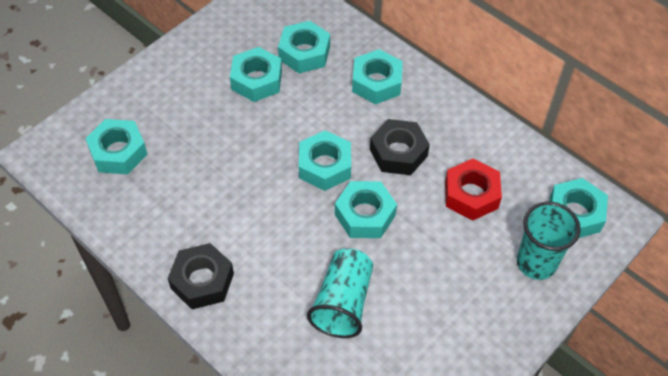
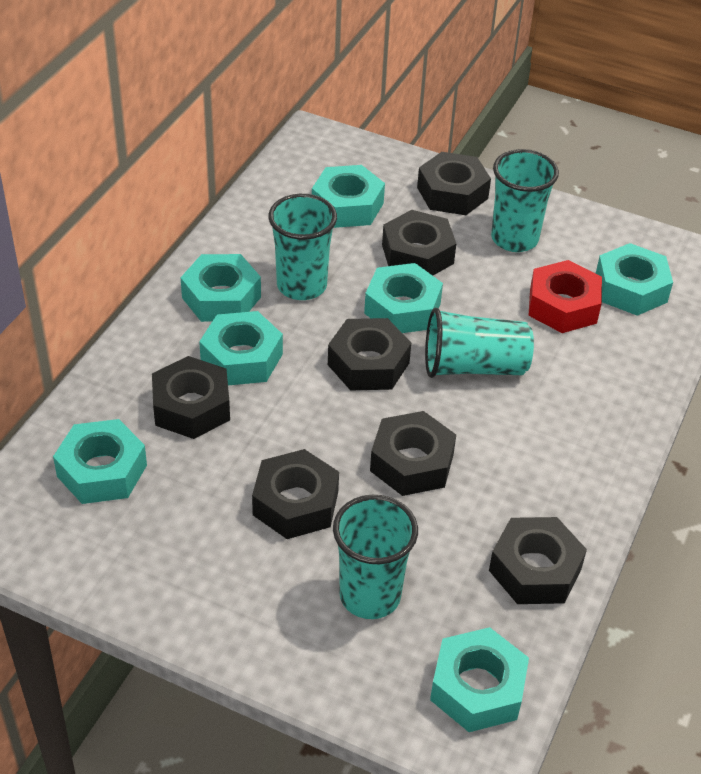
black nut: [168,243,234,309] [370,119,430,175] = 2 -> [152,356,230,439] [252,449,339,539] [328,318,411,391] [370,411,456,496] [382,210,456,276] [417,152,491,215] [489,517,587,604] = 7
turquoise cup: [307,248,373,338] [517,202,581,280] = 2 -> [268,194,337,300] [333,495,418,619] [425,308,534,378] [491,149,559,252] = 4

